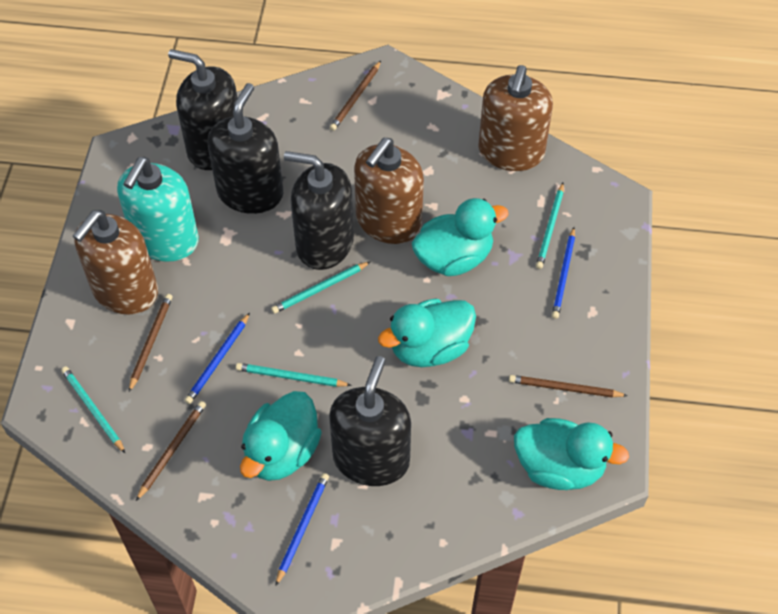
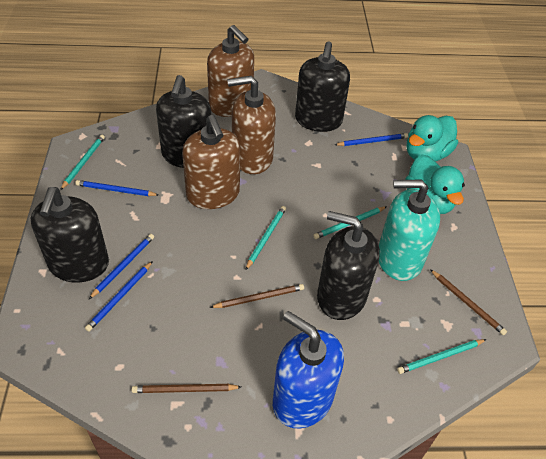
blue pencil: [185,313,250,404] [275,473,329,586] [552,227,575,319] = 3 -> [75,180,158,196] [85,261,153,332] [89,234,154,299] [335,133,408,146] = 4
blue soap dispenser: none = 0 -> [273,311,344,428] = 1
brown pencil: [129,294,173,392] [136,401,206,501] [330,61,381,131] [509,375,628,397] = 4 -> [132,384,241,393] [210,284,304,308] [430,269,507,335] = 3
turquoise duck: [240,391,322,481] [378,299,476,367] [412,198,509,276] [514,418,629,490] = 4 -> [405,155,465,214] [407,115,458,162] = 2

